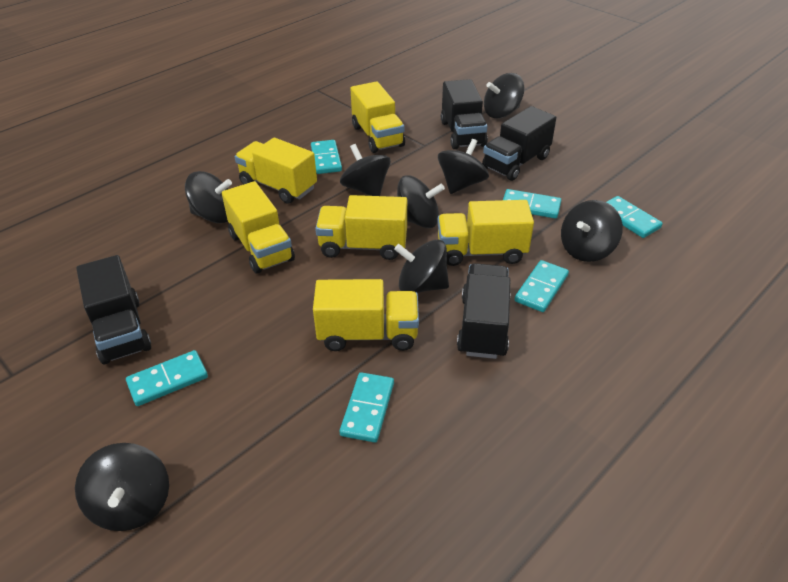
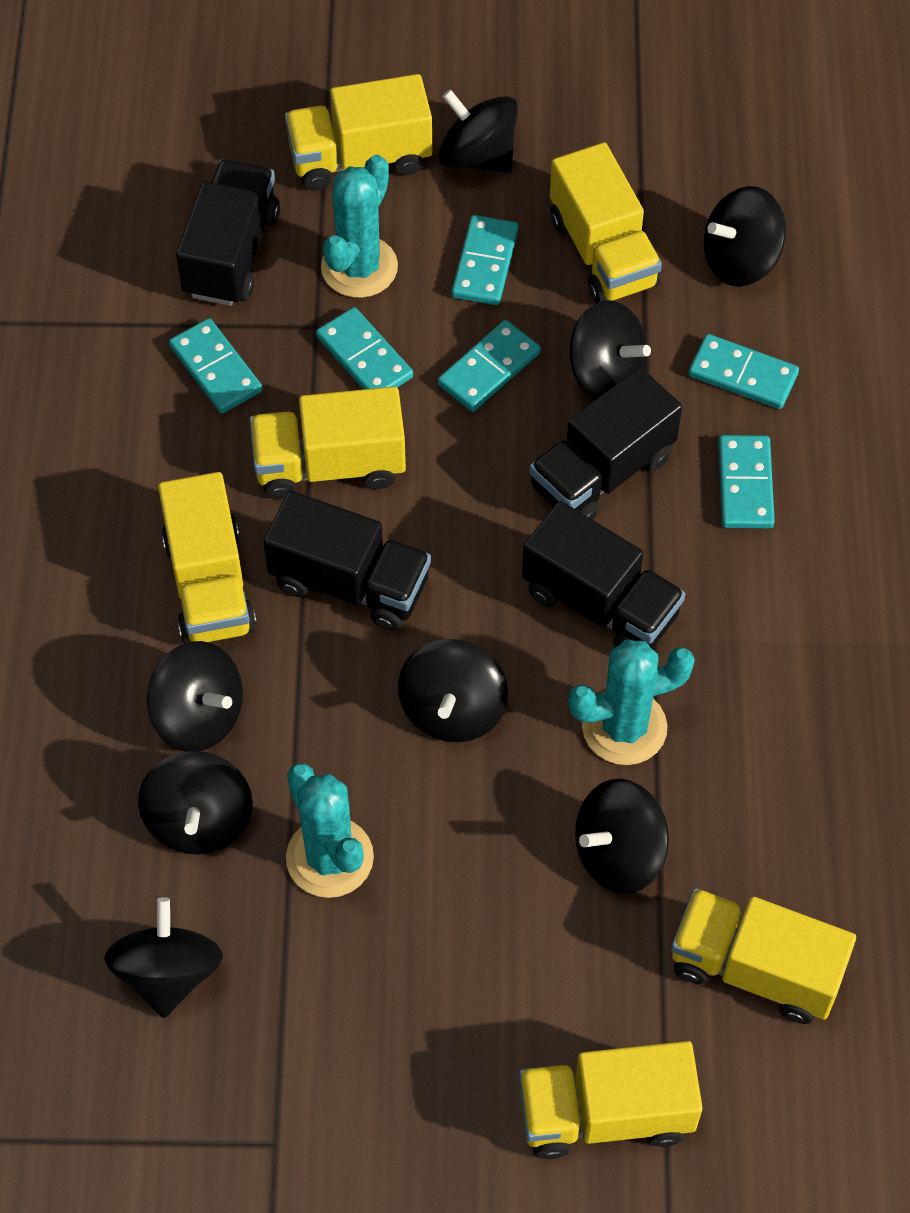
turquoise cactus: none = 0 -> [286,763,374,898] [321,155,398,298] [568,639,695,765] = 3

